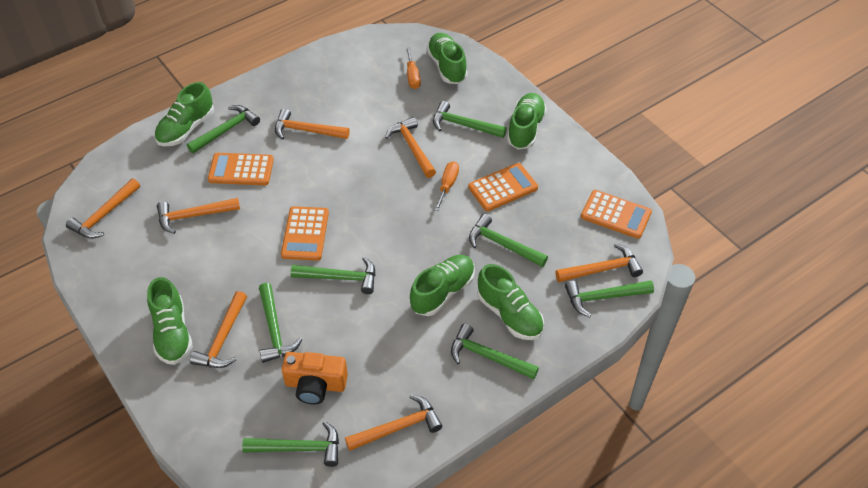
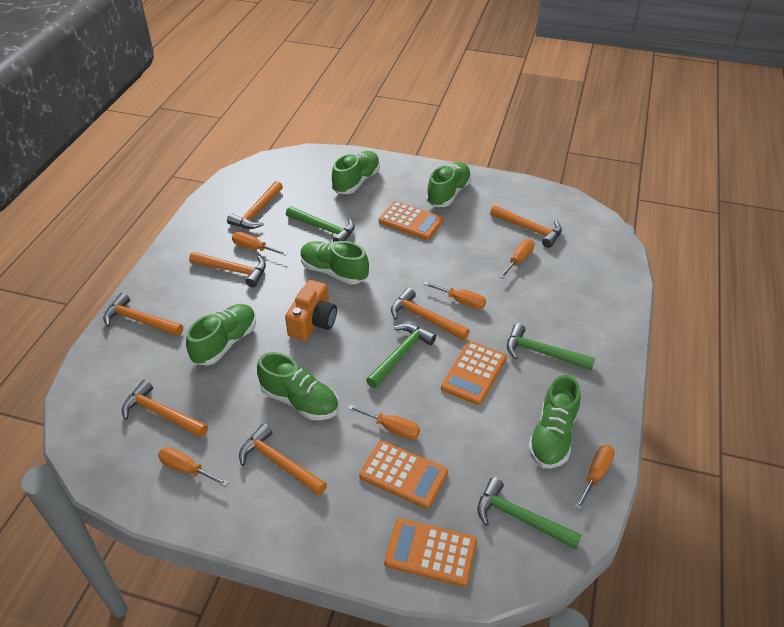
green hammer: [187,105,260,154] [242,421,339,467] [259,283,302,363] [291,257,375,294] [433,101,507,138] [451,323,539,379] [469,214,548,267] [565,280,654,317] = 8 -> [286,206,355,242] [366,324,436,388] [477,477,582,549] [507,323,595,370] = 4
orange screwdriver: [406,47,421,89] [434,161,459,211] = 2 -> [158,447,229,487] [232,232,288,256] [348,404,420,440] [423,281,486,309] [499,239,534,278] [575,445,615,510] = 6

